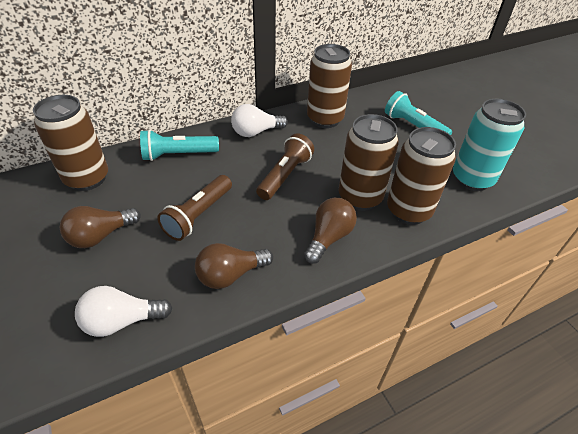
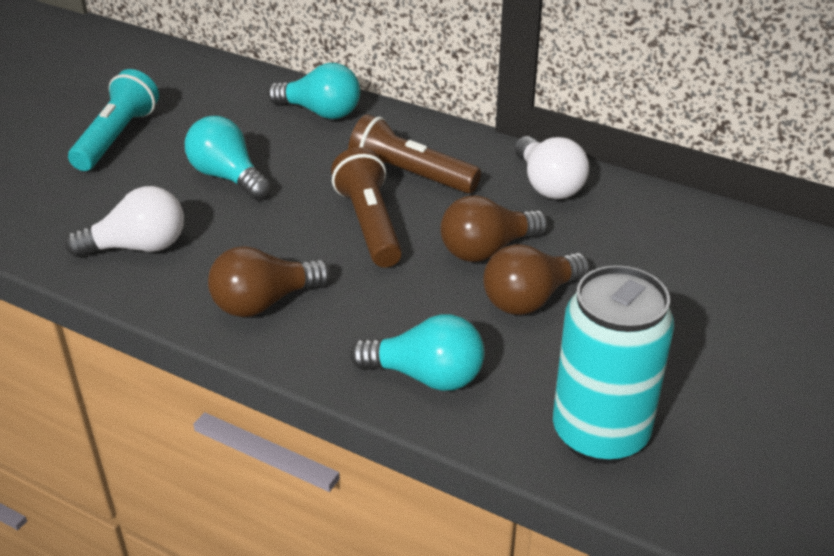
brown can: [33,95,108,191] [307,44,352,128] [339,114,399,211] [387,127,456,225] = 4 -> none = 0
turquoise flashlight: [140,129,219,161] [385,91,452,135] = 2 -> [68,69,159,171] = 1
turquoise light bulb: none = 0 -> [185,116,271,200] [268,63,360,119] [350,314,485,391] = 3

